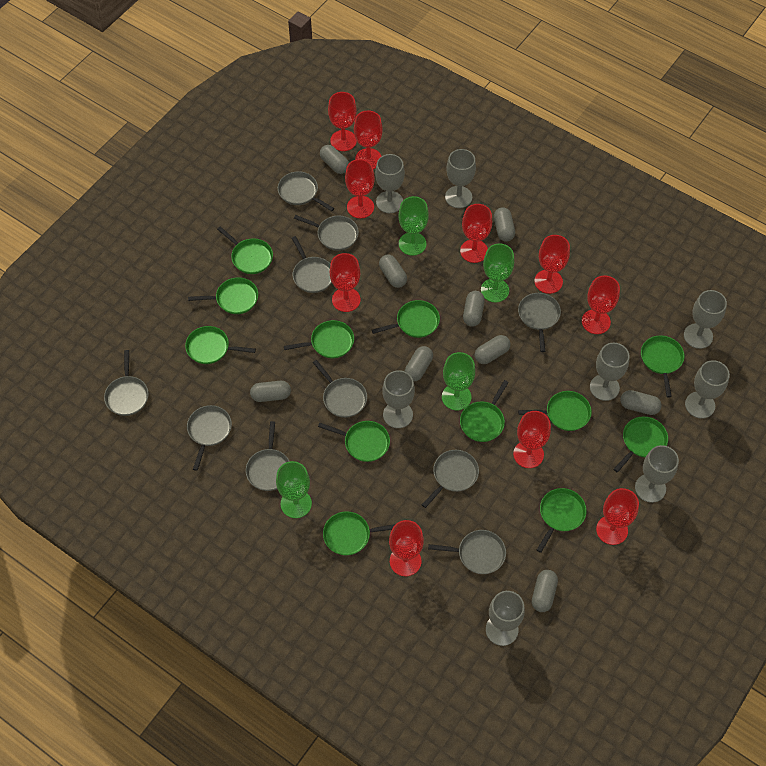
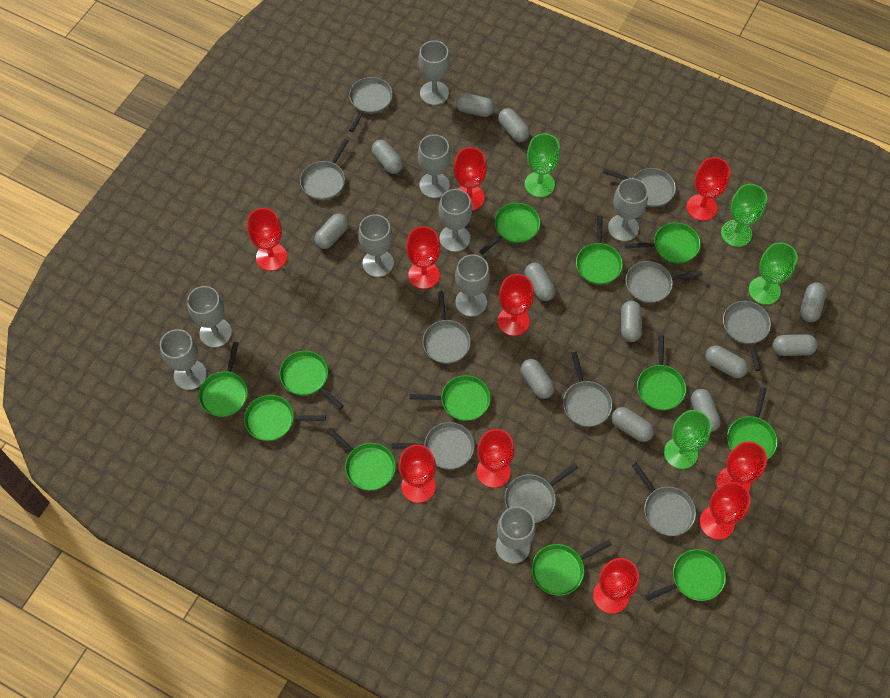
grey capsule: [250,381,291,402] [320,145,349,174] [379,255,407,288] [405,346,433,382] [463,291,485,327] [475,335,511,364] [494,207,515,242] [532,570,558,612] [620,390,662,415] = 9 -> [314,214,349,249] [372,140,403,174] [455,93,495,117] [498,108,530,142] [520,359,555,399] [524,263,556,301] [611,407,654,442] [621,301,642,342] [691,389,721,432] [705,346,748,378] [772,334,818,356] [800,282,827,322] = 12
grey goblet: [375,154,405,213] [382,370,415,428] [445,149,476,208] [486,591,525,646] [590,343,629,401] [635,445,679,503] [684,290,727,349] [685,360,730,419] = 8 -> [160,329,207,390] [187,286,232,348] [358,214,394,277] [418,40,450,105] [418,134,451,198] [438,189,472,252] [455,254,490,317] [496,507,535,564] [608,178,648,242] = 9

